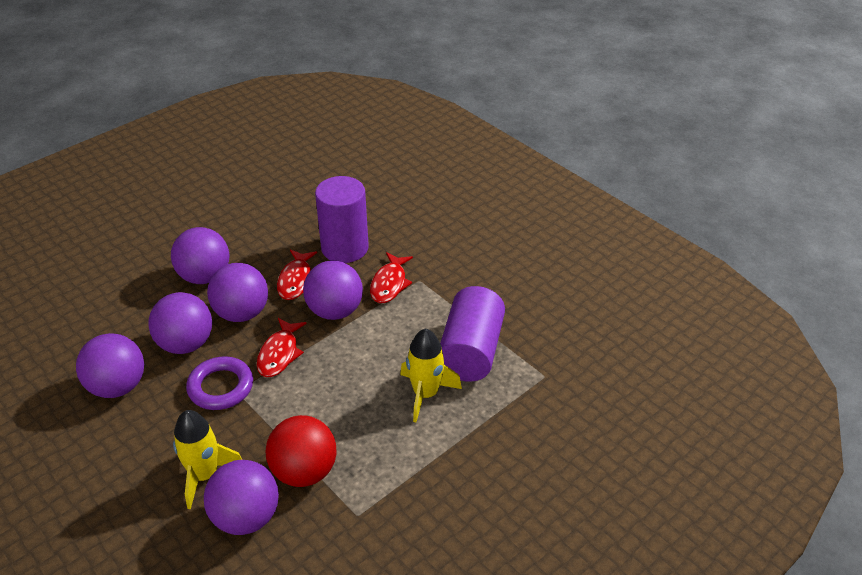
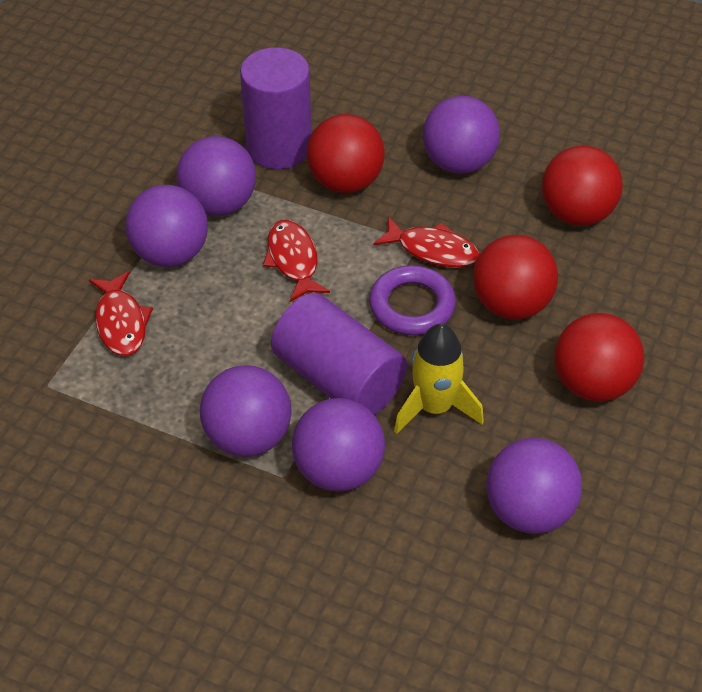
red ball: [266,415,337,487] = 1 -> [307,114,385,193] [473,235,558,319] [542,146,623,226] [554,313,644,402] = 4
yellow rocket: [173,410,242,509] [400,328,462,422] = 2 -> [394,324,484,434] = 1

